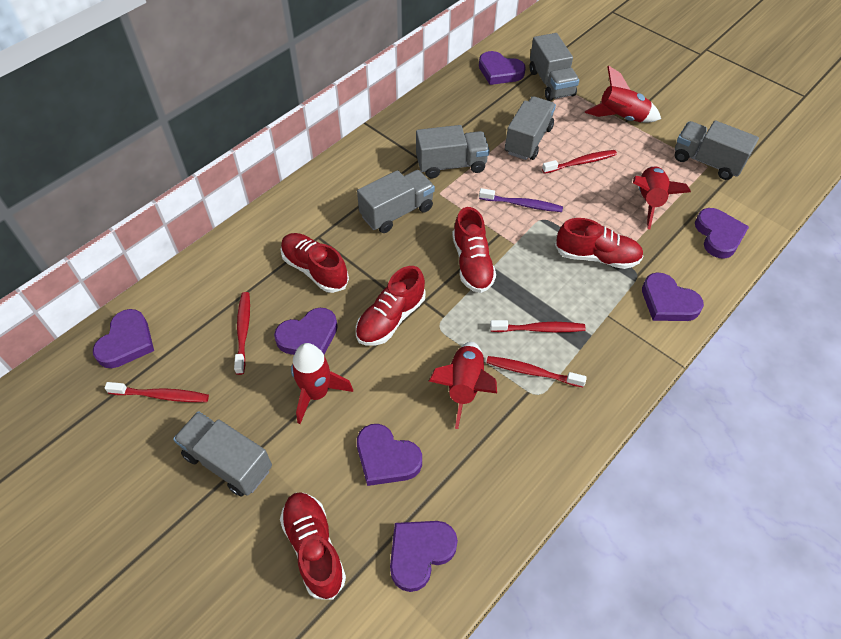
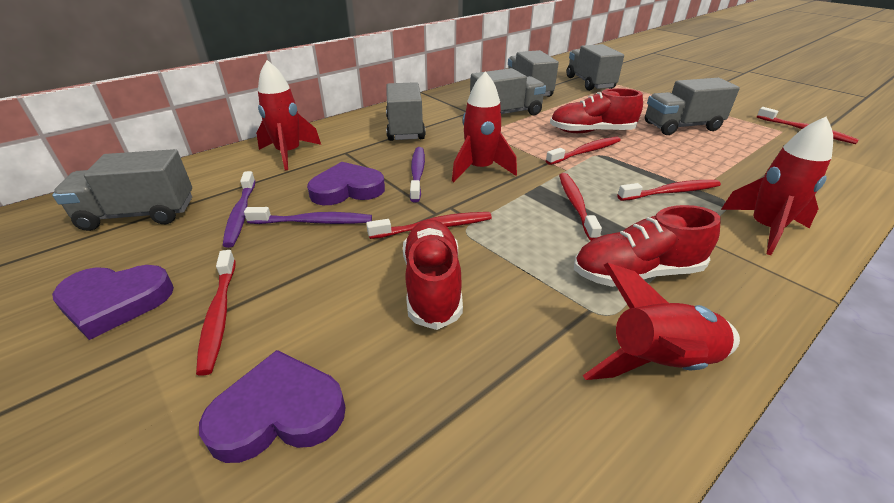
purple heart: [93,309,154,368] [274,308,338,355] [357,424,422,486] [390,521,458,592] [479,51,526,85] [642,272,704,321] [695,208,749,259] = 7 -> [52,265,174,340] [199,350,346,463] [307,162,385,205] = 3
purple toothbrush: [479,188,563,212] = 1 -> [223,171,255,248] [244,207,372,224] [410,147,425,202] = 3
red shoe: [280,233,349,293] [280,492,346,600] [356,266,426,346] [452,207,496,293] [555,218,644,269] = 5 -> [403,220,463,330] [550,88,643,133] [574,205,721,287] = 3
red toothbrush: [105,382,209,402] [234,292,250,375] [486,356,587,387] [490,320,586,333] [542,150,617,174] = 5 -> [196,250,236,376] [366,212,492,239] [546,137,621,165] [559,173,602,241] [617,180,721,201] [757,107,859,144] = 6

